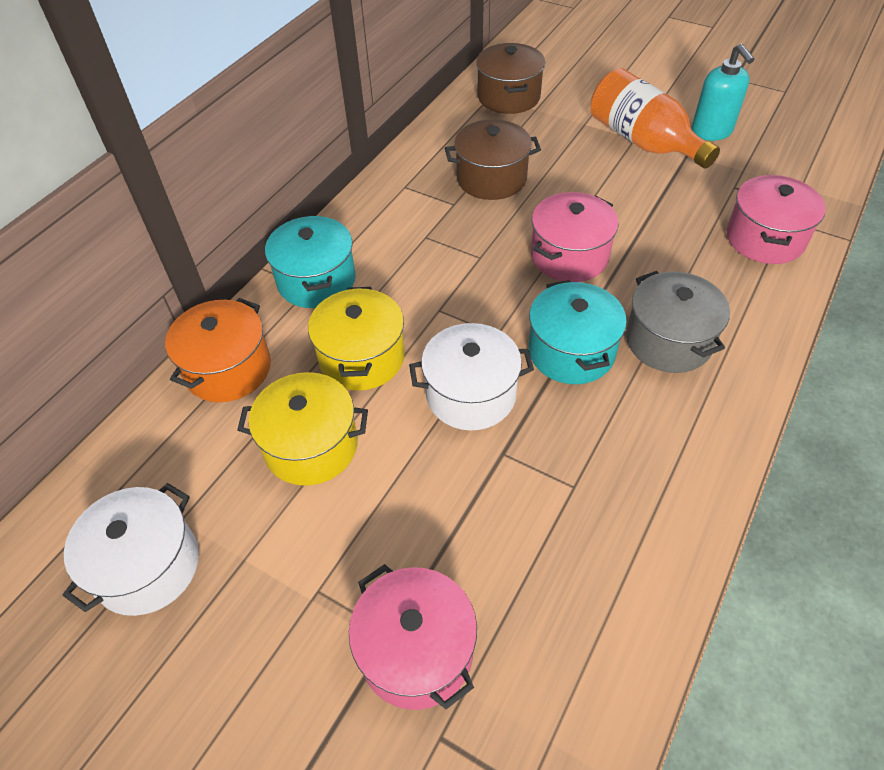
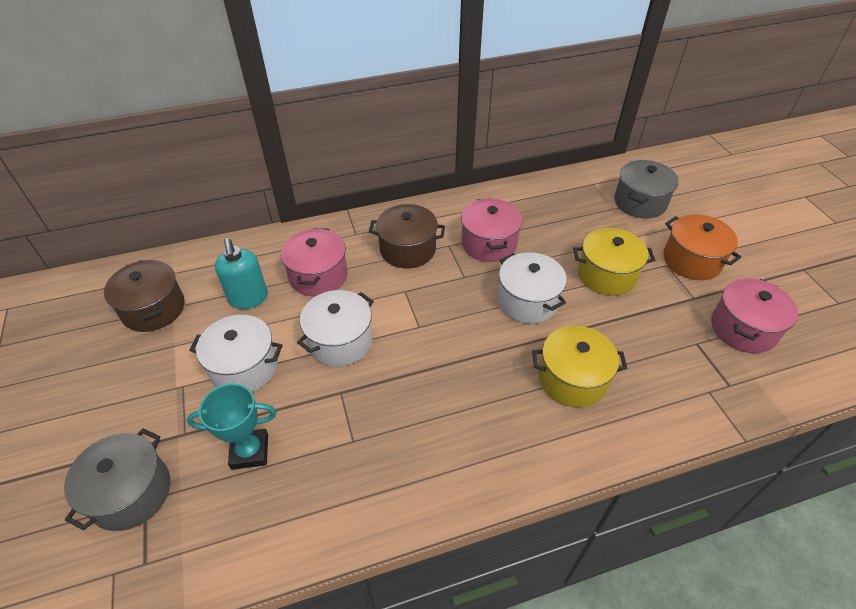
grey pot: [626,271,730,373] = 1 -> [64,428,170,531] [614,160,679,219] = 2
orange bottle: [591,68,720,169] = 1 -> none = 0
turquoise pot: [265,215,356,308] [529,280,627,384] = 2 -> none = 0
turquoise trophy: none = 0 -> [187,383,277,470] = 1
white pot: [63,483,199,616] [409,323,534,430] = 2 -> [189,315,283,392] [297,290,374,367] [498,252,567,324] = 3

